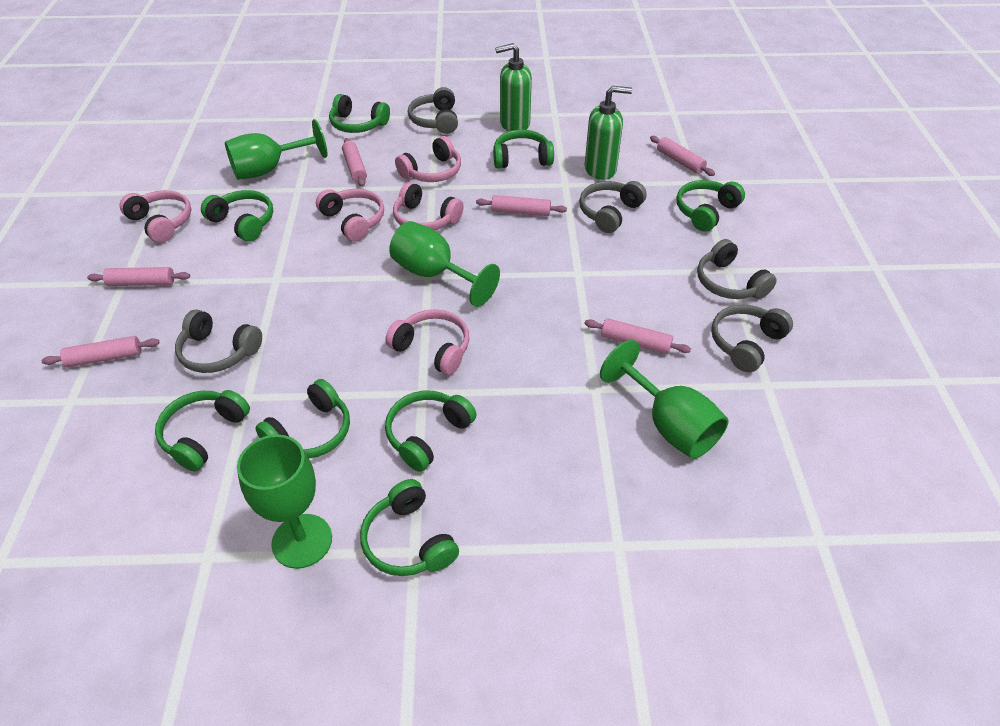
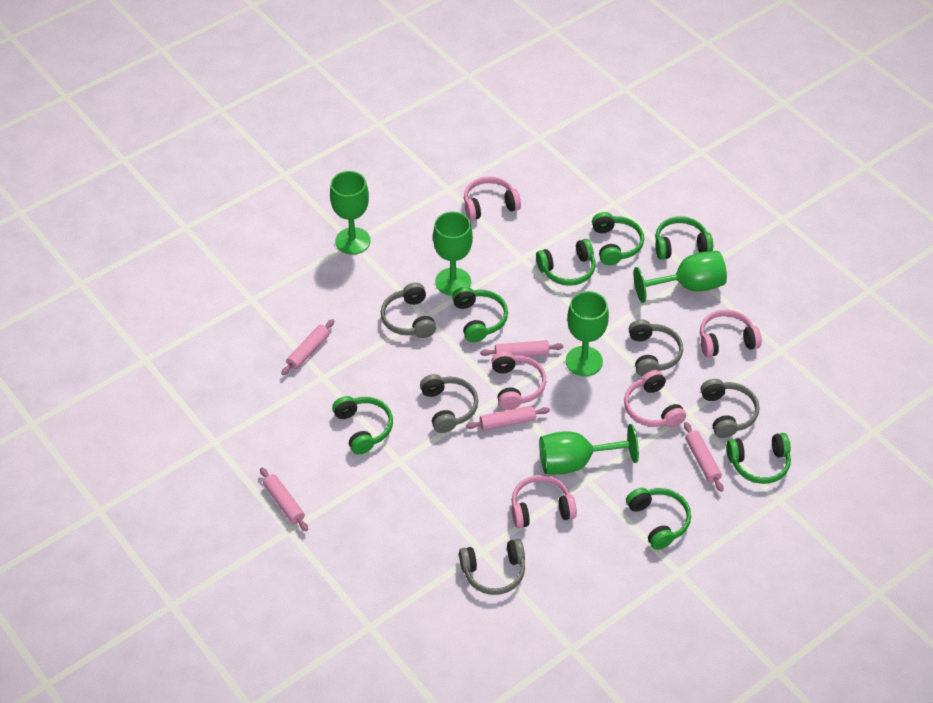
green goblet: [225,119,327,180] [237,434,332,569] [389,221,500,307] [600,340,729,459] = 4 -> [330,171,370,255] [433,212,473,296] [539,424,639,474] [566,291,609,376] [633,251,727,303] = 5
green headphones: [155,390,250,471] [201,190,273,242] [255,379,350,458] [329,94,390,133] [360,479,459,576] [385,391,476,472] [493,130,554,168] [676,180,745,232] = 8 -> [332,396,393,454] [452,287,508,342] [536,239,596,286] [592,212,644,265] [626,488,691,550] [655,216,713,260] [726,433,791,484] = 7
green soap dispenser: [495,43,532,131] [585,86,632,180] = 2 -> none = 0
pink rolling pin: [42,336,160,367] [87,267,190,286] [342,138,367,187] [476,195,567,216] [584,318,691,354] [650,136,715,176] = 6 -> [260,467,308,531] [281,319,334,375] [466,405,550,431] [480,340,563,357] [684,422,723,492] = 5

